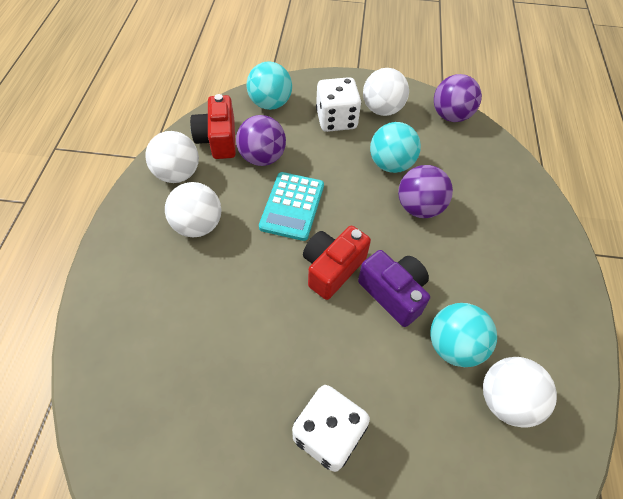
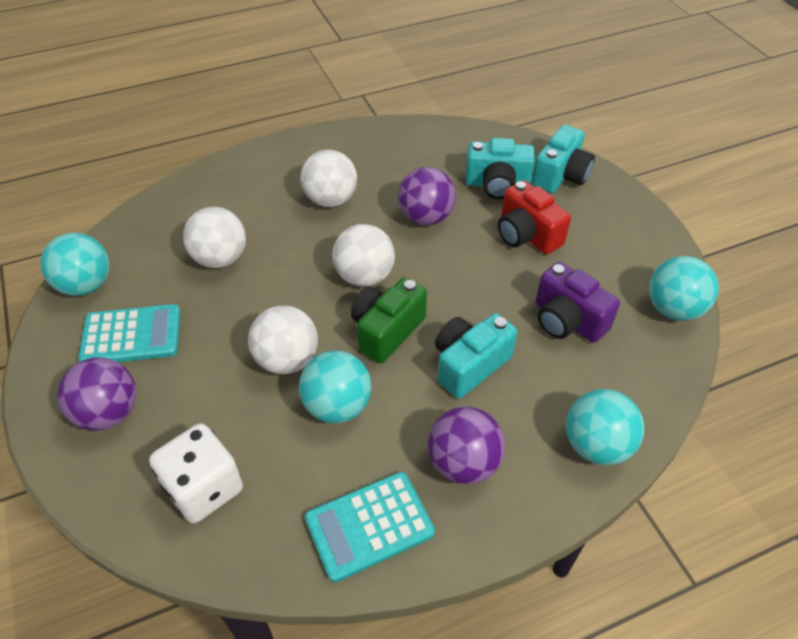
green camera: none = 0 -> [351,277,427,363] = 1
red camera: [190,94,236,159] [303,226,371,300] = 2 -> [498,180,571,255] = 1
turquoise ball: [246,62,292,110] [370,122,421,173] [430,303,497,367] = 3 -> [40,233,110,296] [299,350,372,423] [566,389,644,465] [649,256,719,321] = 4
turquoise calculator: [259,172,324,241] = 1 -> [78,304,181,362] [305,472,435,582] = 2
turquoise camera: none = 0 -> [435,313,517,399] [466,138,535,199] [532,125,595,193] = 3
white dice: [292,385,370,472] [316,77,361,132] = 2 -> [149,423,243,523] = 1

